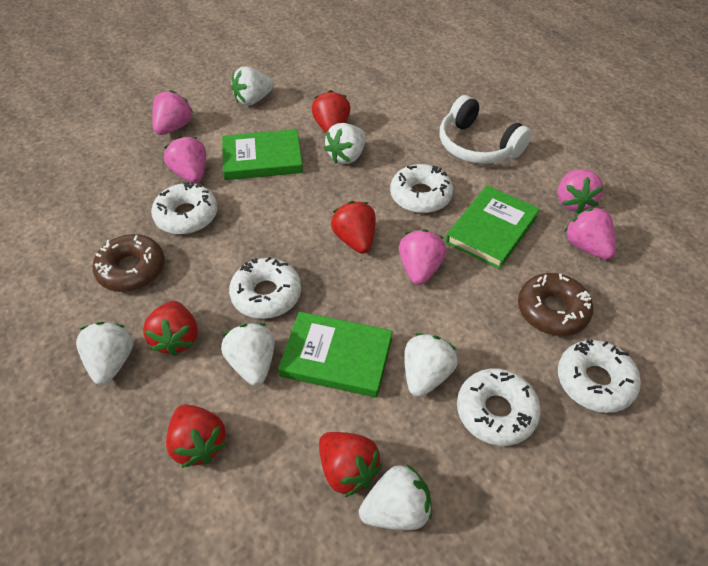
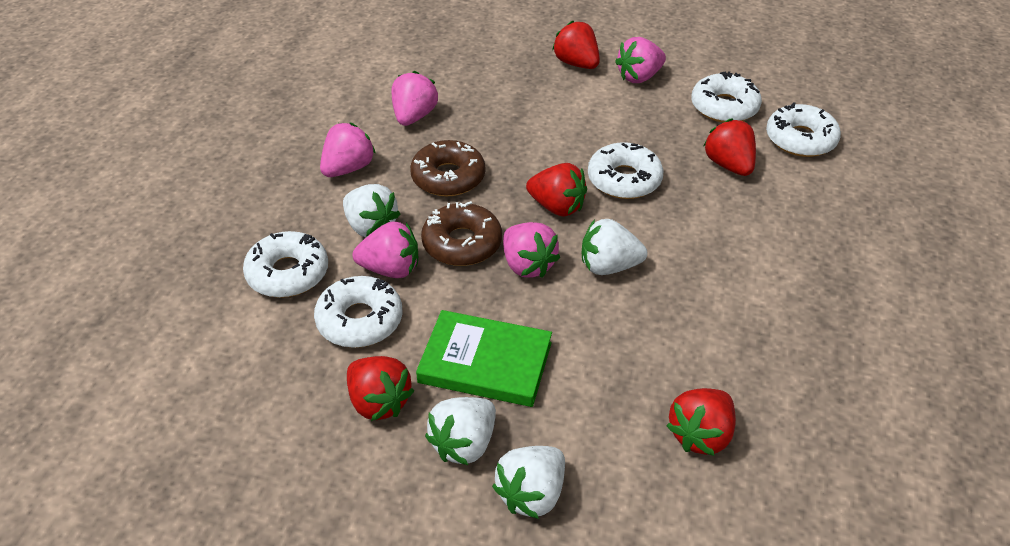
green book: [222,129,303,180] [278,312,393,398] [445,185,540,269] = 3 -> [416,310,552,407] = 1
white headphones: [439,95,532,164] = 1 -> none = 0
white strawberry: [76,322,134,385] [221,323,275,386] [231,67,274,106] [324,123,366,164] [359,464,432,530] [404,333,458,397] = 6 -> [343,184,400,237] [425,397,496,465] [492,446,565,519] [582,219,647,275] = 4

